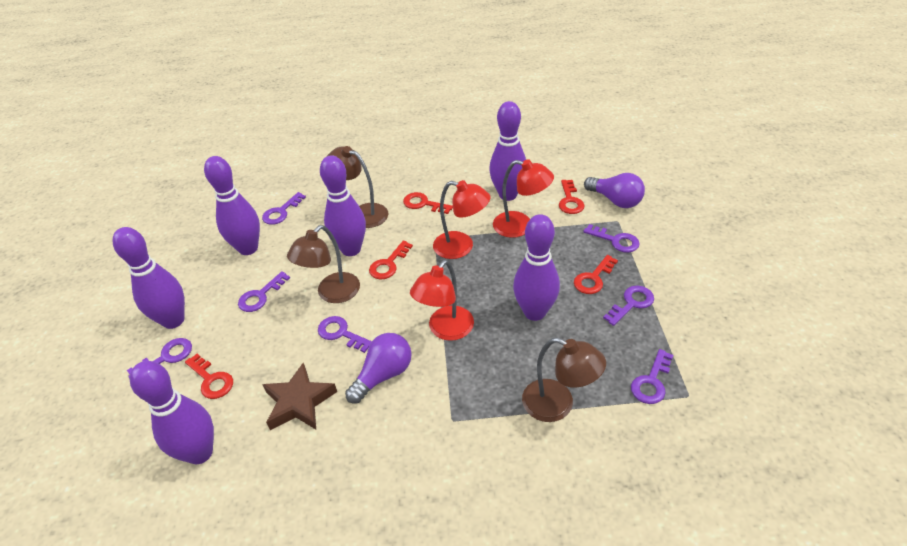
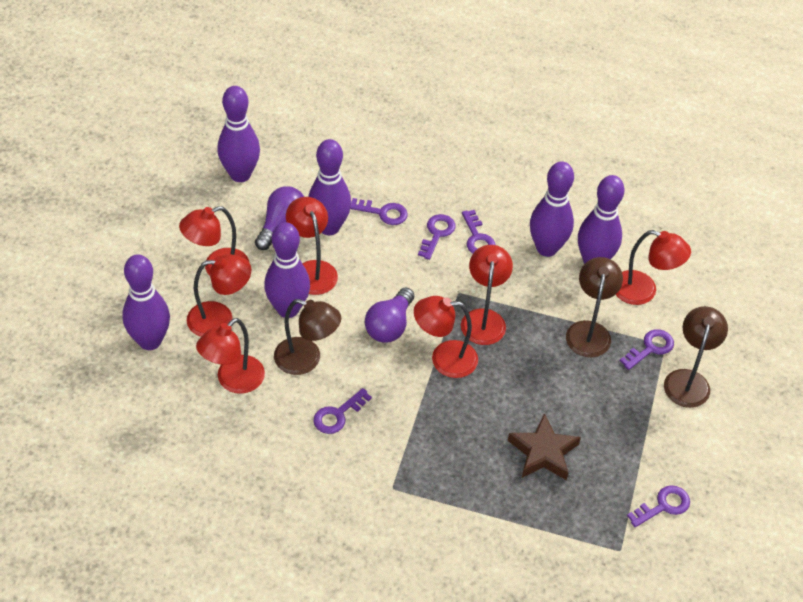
purple key: [127,338,192,378] [238,271,290,312] [262,192,306,225] [318,316,372,353] [583,224,640,253] [603,285,654,326] [631,349,673,404] = 7 -> [313,388,372,434] [350,198,408,225] [418,214,456,260] [462,210,495,254] [620,329,674,370] [627,485,690,527] = 6
red key: [185,354,233,399] [369,240,413,279] [403,192,453,214] [559,180,585,214] [574,255,618,294] = 5 -> none = 0
red lamp: [410,260,474,341] [433,180,490,259] [493,159,554,238] = 3 -> [179,206,249,276] [187,254,251,337] [196,318,265,394] [286,197,338,295] [414,296,478,378] [461,245,513,345] [616,230,691,305] = 7

